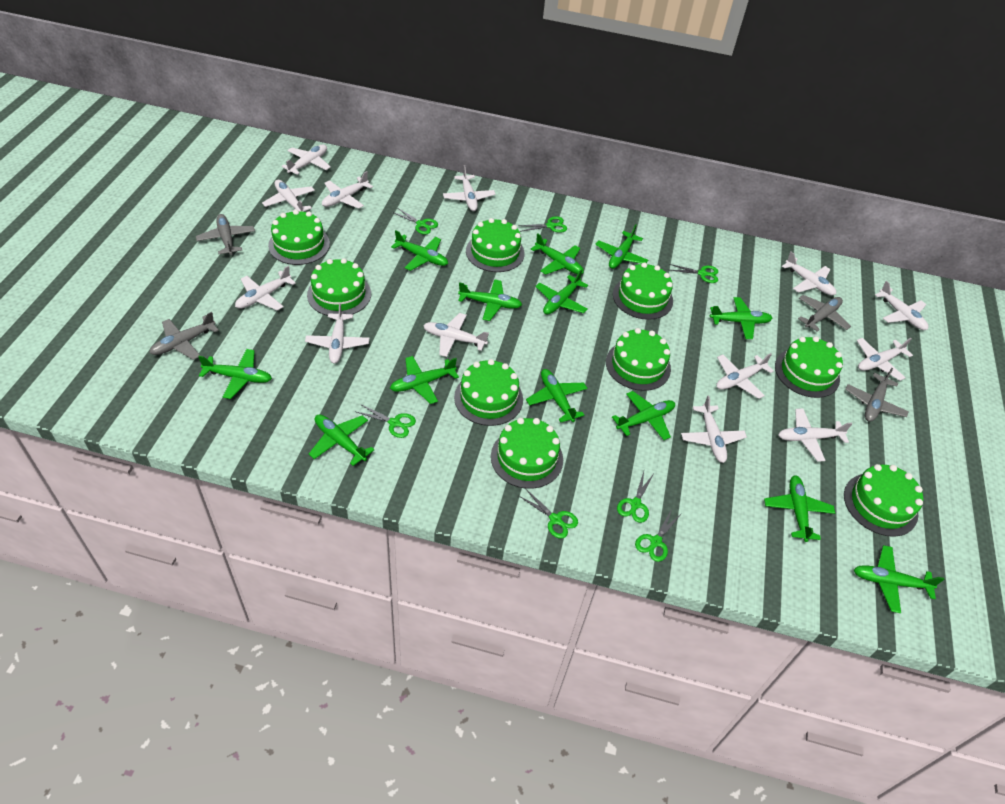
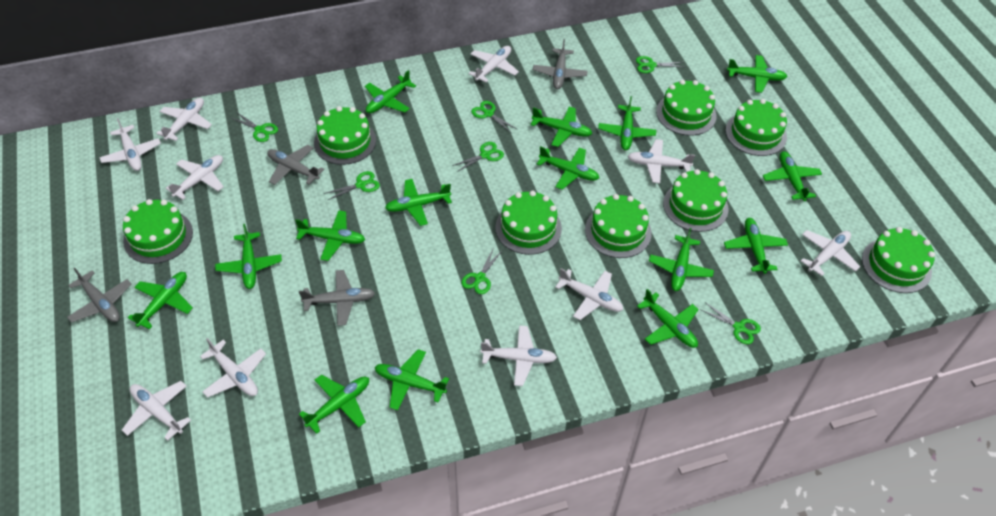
green cake: [268,210,330,265] [307,258,371,316] [454,359,523,426] [466,218,525,272] [491,418,563,489] [606,328,671,391] [613,262,673,320] [775,336,843,398] [844,464,923,537] = 9 -> [123,199,193,264] [314,106,376,165] [495,191,562,255] [585,194,652,258] [656,80,717,136] [663,169,729,232] [725,99,787,156] [862,227,935,293] = 8
green plane: [198,349,272,399] [309,414,374,466] [390,356,459,404] [391,230,448,271] [458,279,522,321] [526,369,588,422] [531,233,584,275] [535,270,588,315] [595,225,648,269] [612,391,675,440] [710,297,773,339] [764,475,835,542] [854,545,944,613] = 13 -> [128,272,193,329] [215,224,282,289] [295,210,365,261] [299,375,369,434] [365,70,416,113] [375,349,449,411] [385,179,452,226] [531,107,592,147] [537,146,599,190] [598,96,656,150] [637,289,699,348] [649,228,714,291] [724,218,788,274] [727,55,788,93] [763,151,822,201] = 15
white plane: [235,266,296,311] [262,180,315,212] [282,144,331,175] [305,303,369,364] [322,171,373,209] [423,313,489,357] [443,165,496,211] [681,395,747,463] [716,353,774,399] [778,408,852,462] [782,252,836,295] [857,338,913,381] [875,281,928,330] = 13 -> [99,118,161,171] [122,381,191,441] [156,98,212,141] [166,155,224,200] [200,338,266,398] [468,46,519,83] [480,325,557,386] [555,268,623,320] [627,139,695,183] [801,230,860,276] = 10

